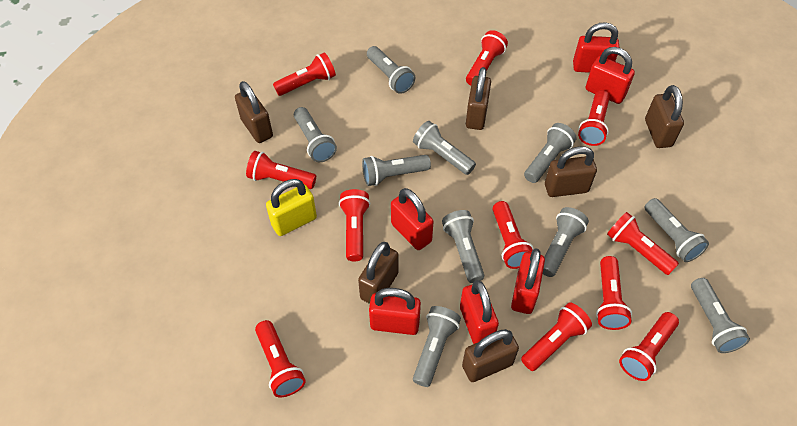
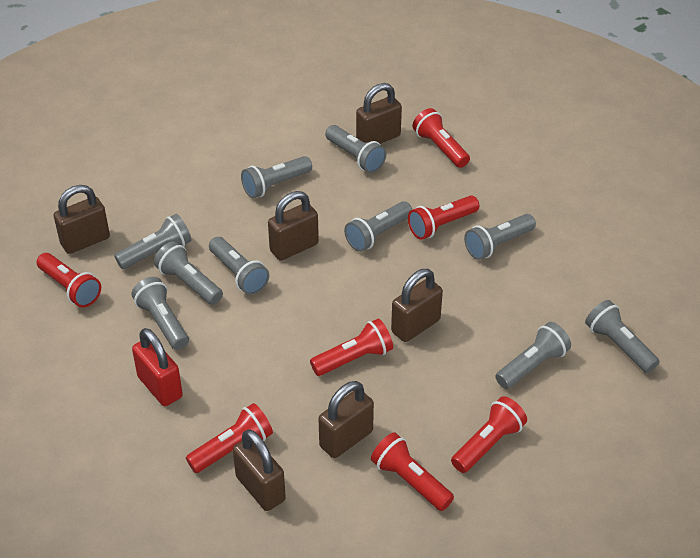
red flashlight: [246,151,316,189] [255,320,306,397] [273,52,336,96] [339,189,370,261] [466,30,508,85] [493,201,534,269] [521,302,592,371] [578,90,610,146] [596,256,632,330] [607,212,679,275] [619,312,679,381] = 11 -> [37,253,101,307] [186,403,273,473] [310,319,393,376] [371,432,454,511] [408,195,479,240] [412,108,470,168] [451,396,527,473] = 7
red padlock: [369,288,421,335] [391,188,434,250] [460,280,499,344] [511,248,545,314] [573,22,619,73] [586,47,635,104] = 6 -> [132,328,183,406] = 1
yellow padlock: [266,179,317,236] = 1 -> none = 0

